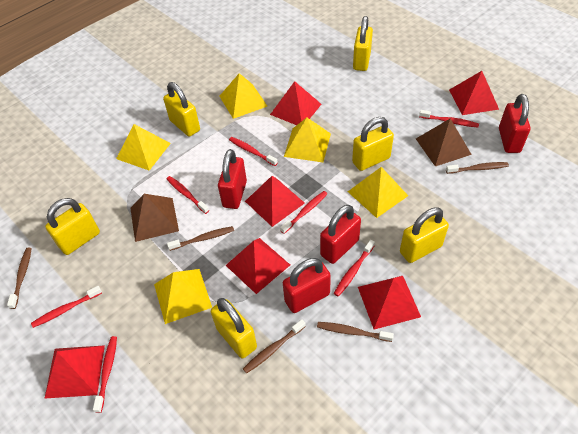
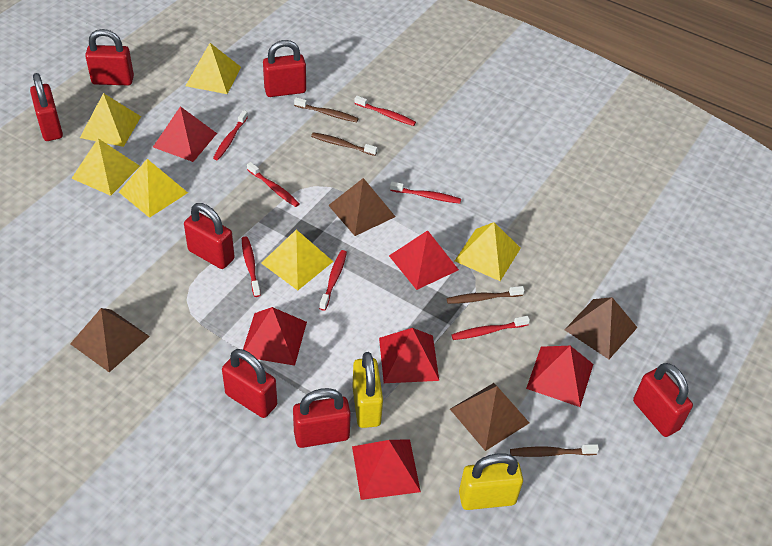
brown pyramid: [130,194,179,242] [416,119,472,166] = 2 -> [70,308,150,372] [328,178,396,236] [450,383,529,451] [564,297,638,359] = 4
brown toothbrush: [7,247,32,309] [167,226,234,251] [243,319,306,374] [317,322,394,342] [446,162,509,174] = 5 -> [294,97,359,122] [311,132,377,156] [447,286,525,304] [510,444,599,457] = 4
red padlock: [218,149,247,209] [283,258,331,313] [320,205,361,264] [499,94,530,153] = 4 -> [30,73,63,141] [85,29,134,85] [184,203,235,269] [222,349,277,418] [263,40,306,97] [293,388,351,448] [633,363,693,437] = 7
yellow padlock: [45,198,100,255] [163,82,200,137] [211,298,257,358] [352,117,394,171] [353,16,373,71] [400,208,449,263] = 6 -> [352,352,383,428] [459,453,523,510] = 2
yellow pyramid: [116,124,171,171] [154,269,212,324] [219,73,267,119] [284,118,331,162] [348,167,408,218] = 5 -> [71,138,140,196] [80,93,141,147] [119,159,188,218] [186,43,241,94] [261,230,334,290] [455,222,521,281] = 6

